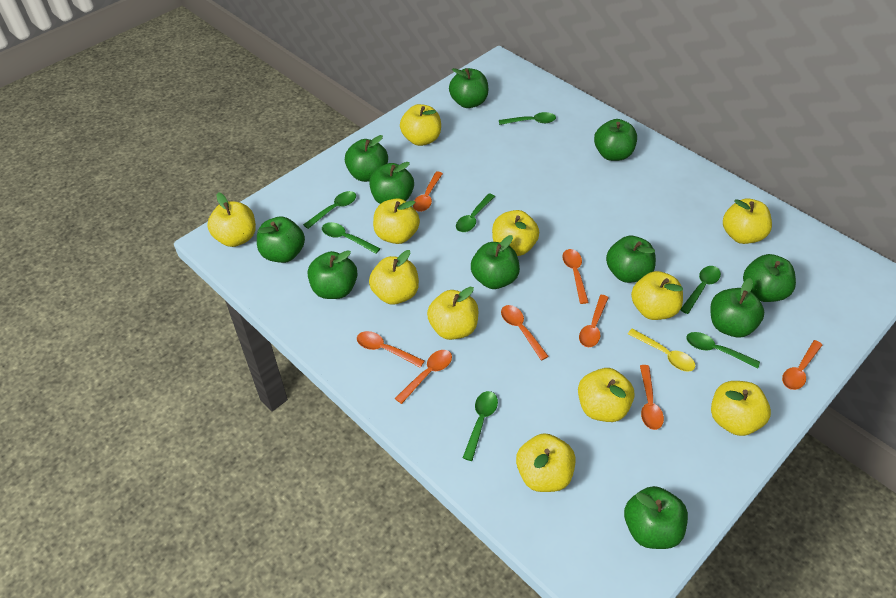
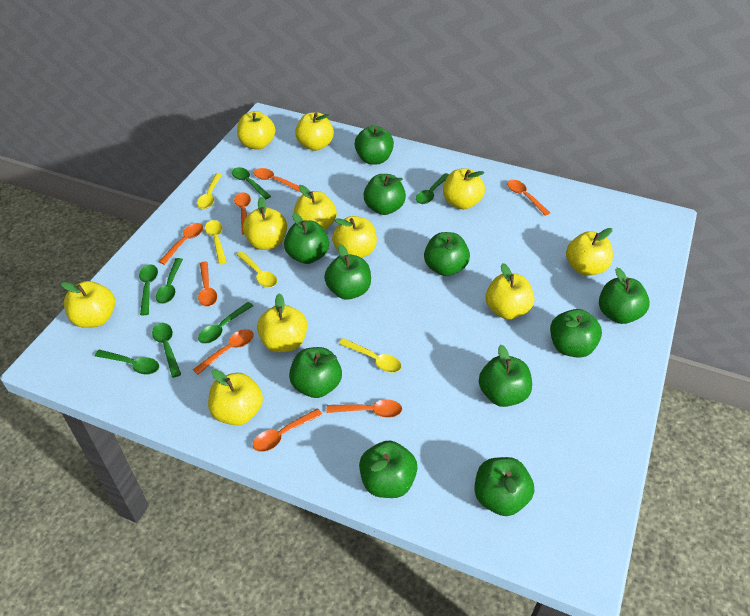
yellow spoon: [628,329,695,372] = 1 -> [197,173,222,209] [205,220,227,264] [236,251,277,288] [339,338,401,373] = 4

